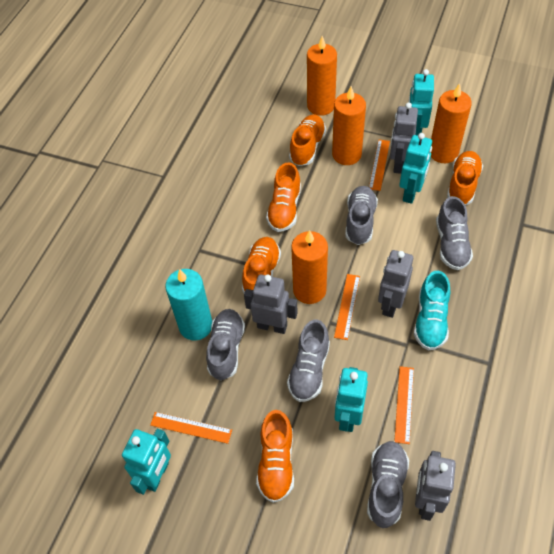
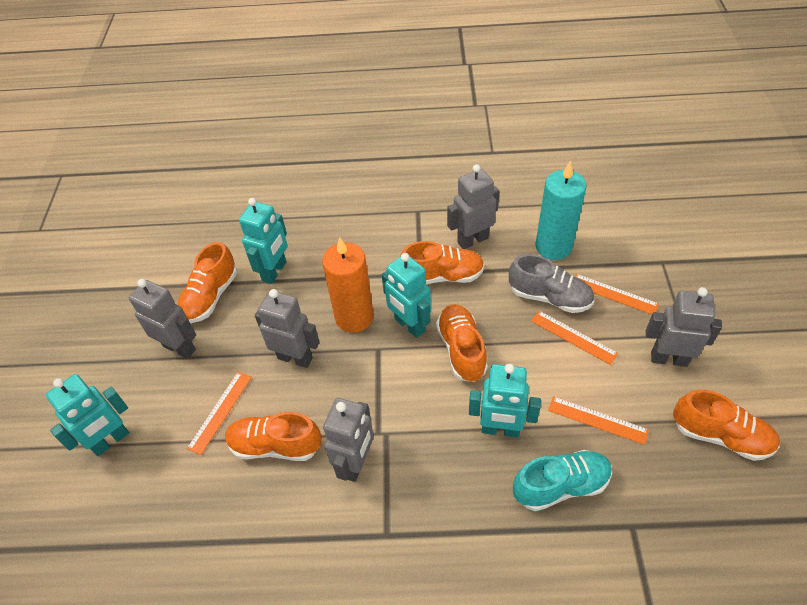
grey robot: [244,274,298,334] [378,250,413,318] [390,103,418,174] [415,451,456,521] = 4 -> [129,279,196,359] [255,289,320,368] [323,398,374,482] [447,164,500,249] [646,287,722,367] = 5
grey shoe: [206,309,245,380] [287,320,330,402] [345,186,378,245] [367,441,409,528] [436,196,473,270] = 5 -> [509,254,594,313] = 1
orange candle: [291,230,328,304] [307,36,337,116] [332,86,366,165] [431,83,472,163] = 4 -> [322,237,374,333] = 1

